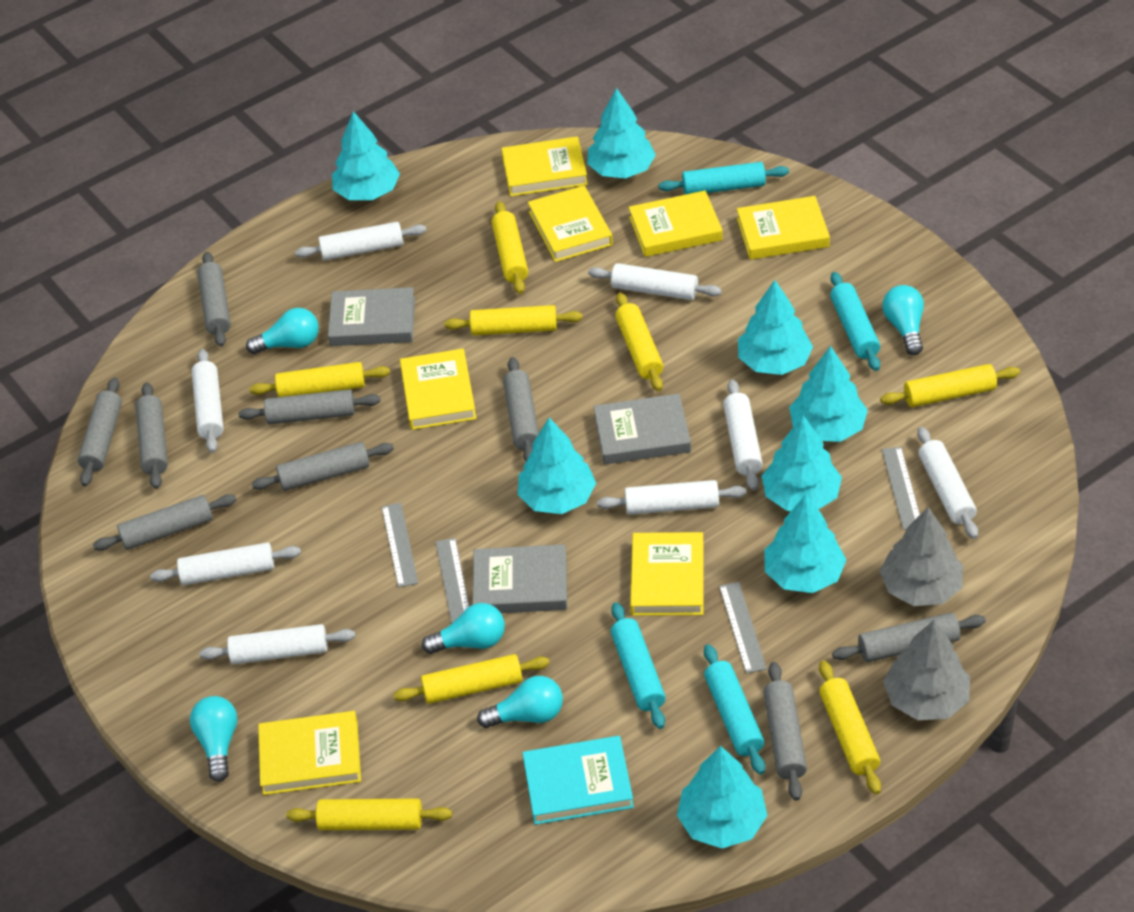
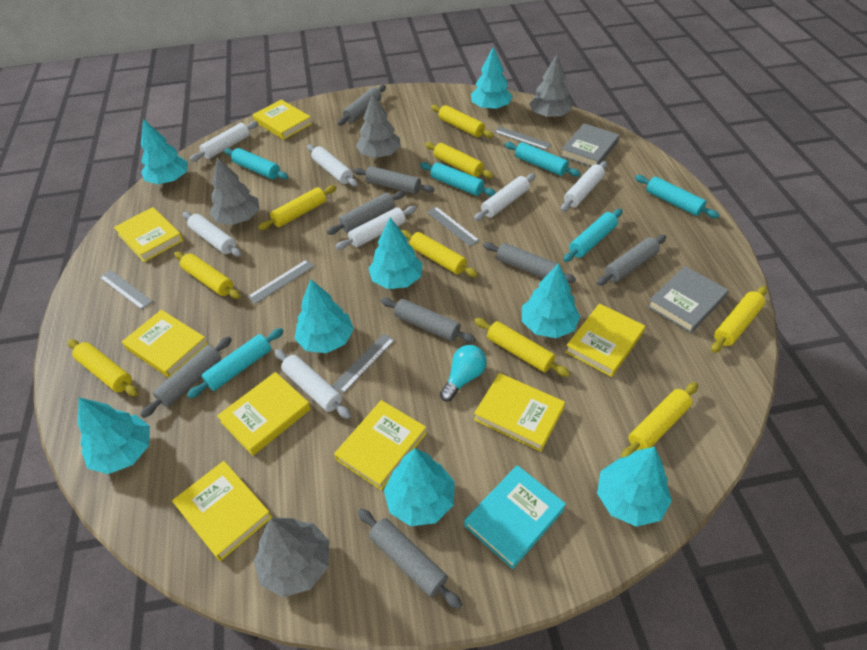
grey book: [328,287,415,346] [473,544,567,613] [594,393,691,465] = 3 -> [561,123,620,167] [647,266,729,333] = 2
grey rolling pin: [78,377,122,486] [93,494,236,551] [136,382,168,489] [197,252,231,347] [238,389,381,425] [251,442,394,491] [503,357,539,461] [763,662,807,801] [832,612,986,662] = 9 -> [140,336,232,418] [327,191,405,235] [338,85,386,125] [353,166,434,194] [358,509,462,609] [381,298,476,343] [483,242,576,283] [597,235,666,286] = 8
grey ruler: [382,503,418,588] [436,538,469,624] [719,582,767,674] [882,447,920,530] = 4 -> [99,270,153,310] [247,260,314,304] [332,333,395,394] [427,207,480,246] [494,126,551,150] = 5
grey tree: [880,507,963,606] [883,620,970,720] = 2 -> [210,157,259,225] [254,518,329,597] [356,93,401,158] [529,55,572,118] = 4
turquoise light bulb: [190,696,237,782] [246,308,319,354] [422,603,505,654] [477,676,563,728] [882,285,924,355] = 5 -> [440,345,486,402] = 1
turquoise rolling pin: [611,602,666,729] [659,162,789,195] [704,644,765,775] [830,272,880,371] = 4 -> [187,328,284,399] [224,148,288,179] [420,162,496,196] [505,142,581,177] [563,209,623,262] [635,175,720,218] = 6
white rolling pin: [150,542,301,585] [191,349,224,453] [199,624,355,665] [295,222,427,260] [588,263,722,300] [597,480,747,515] [723,379,763,490] [917,427,978,539] = 8 -> [183,212,242,257] [190,121,258,162] [274,349,351,419] [307,144,358,187] [335,206,417,250] [474,173,536,221] [561,161,607,212] = 7
yellow book: [258,711,361,795] [400,348,476,430] [501,136,588,196] [528,186,613,262] [629,191,723,257] [630,532,704,616] [737,196,830,260] = 7 -> [114,207,183,262] [122,310,208,378] [172,461,272,561] [217,372,311,456] [253,100,312,140] [334,400,427,490] [474,373,565,452] [565,303,645,377] = 8
yellow rolling pin: [250,362,390,397] [286,798,452,830] [393,654,550,704] [444,305,583,335] [491,201,528,294] [615,293,664,391] [819,660,881,794] [880,364,1020,407] = 8 -> [68,339,138,396] [174,251,241,299] [258,185,337,230] [401,230,478,277] [425,142,494,178] [431,105,494,138] [474,318,570,377] [621,382,698,458] [711,286,767,353] = 9

